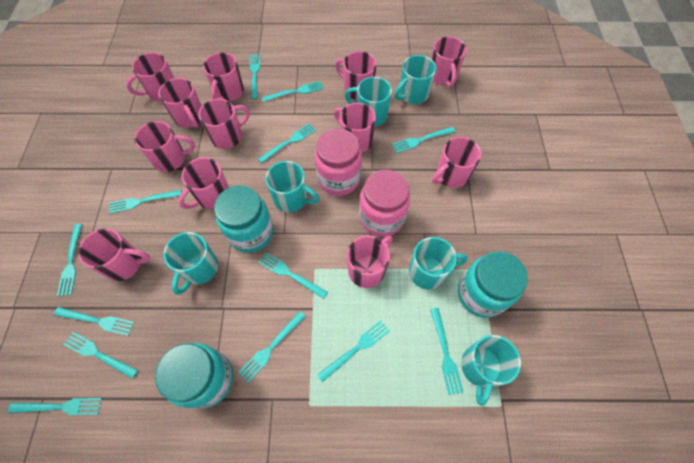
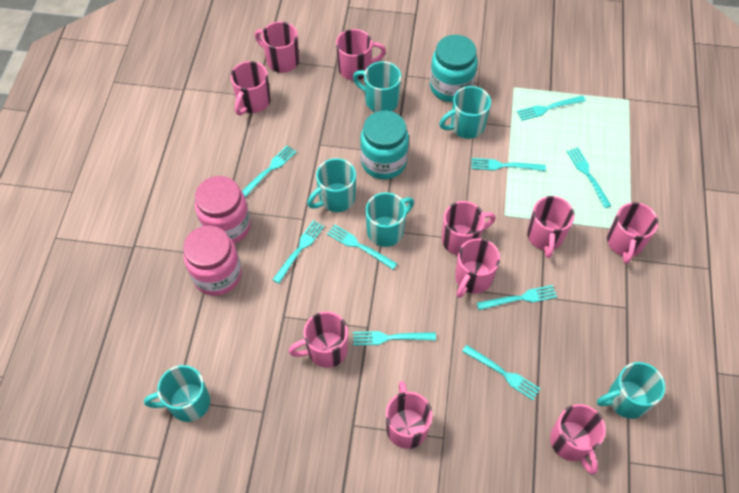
pink mug: [78,229,151,281] [126,52,174,102] [134,121,195,172] [158,78,201,128] [178,157,229,209] [198,98,250,149] [203,52,244,101] [334,103,376,152] [335,51,377,100] [347,235,393,288] [431,37,467,87] [432,137,482,188] = 12 -> [230,61,271,116] [255,21,299,73] [288,312,348,368] [336,29,386,80] [386,381,433,449] [442,201,496,255] [455,238,500,298] [527,196,575,258] [550,404,606,474] [607,202,658,264] = 10
turquoise fork: [8,398,102,415] [54,307,135,336] [57,224,82,296] [63,332,138,379] [109,190,182,214] [238,311,306,383] [250,54,260,99] [258,123,316,163] [258,252,328,299] [262,81,324,102] [317,320,390,382] [392,127,455,153] [430,308,464,395] = 13 -> [242,145,296,197] [273,220,324,284] [327,224,397,270] [353,331,436,345] [462,345,541,400] [471,158,546,171] [477,285,557,310] [517,96,586,121] [567,147,611,208] = 9
turquoise jar: [155,343,234,409] [214,185,274,253] [458,251,528,318] = 3 -> [360,111,409,179] [430,35,478,102] = 2

